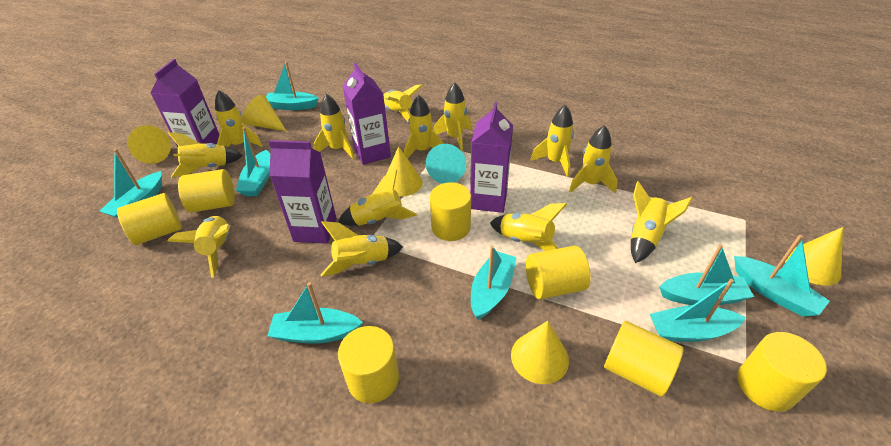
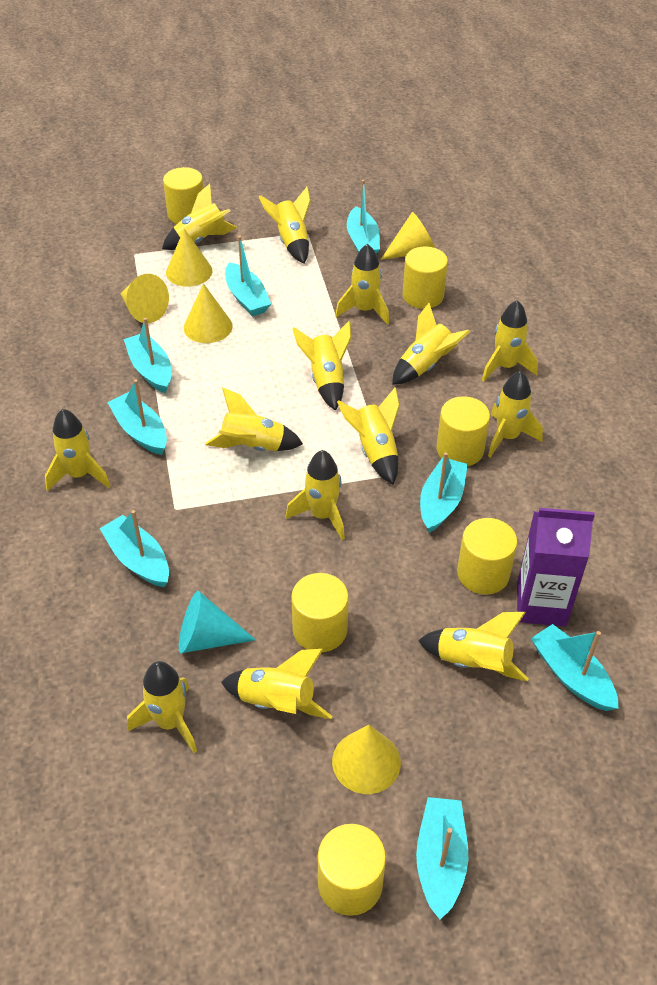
purple carton: [150,59,219,147] [269,140,337,244] [342,63,391,165] [470,102,513,213] = 4 -> [517,508,595,627] = 1
yellow cylinder: [117,193,182,245] [178,169,235,213] [338,326,399,403] [430,183,471,241] [526,246,591,299] [604,321,683,397] [737,332,827,412] = 7 -> [163,167,204,224] [291,573,349,652] [318,824,386,916] [402,246,448,309] [437,396,490,466] [457,518,517,595] = 6
yellow rocket: [167,216,230,278] [168,132,243,177] [215,90,263,147] [314,94,354,159] [321,221,403,277] [337,170,417,226] [383,84,423,122] [404,95,444,159] [433,82,471,151] [490,203,567,251] [530,105,574,177] [569,125,618,194] [631,181,693,263] = 13 -> [45,409,110,491] [127,661,197,753] [162,184,237,250] [205,388,303,451] [221,649,332,719] [259,187,311,263] [286,450,345,540] [292,321,351,411] [335,244,389,325] [337,387,400,485] [392,303,471,385] [418,612,529,681] [482,300,538,382] [488,371,543,458] = 14

